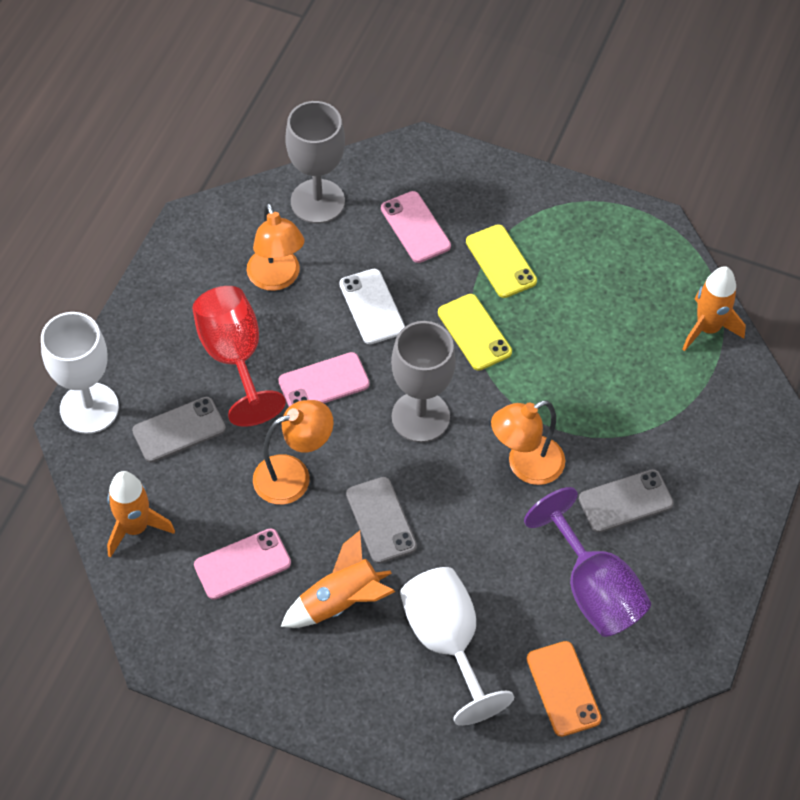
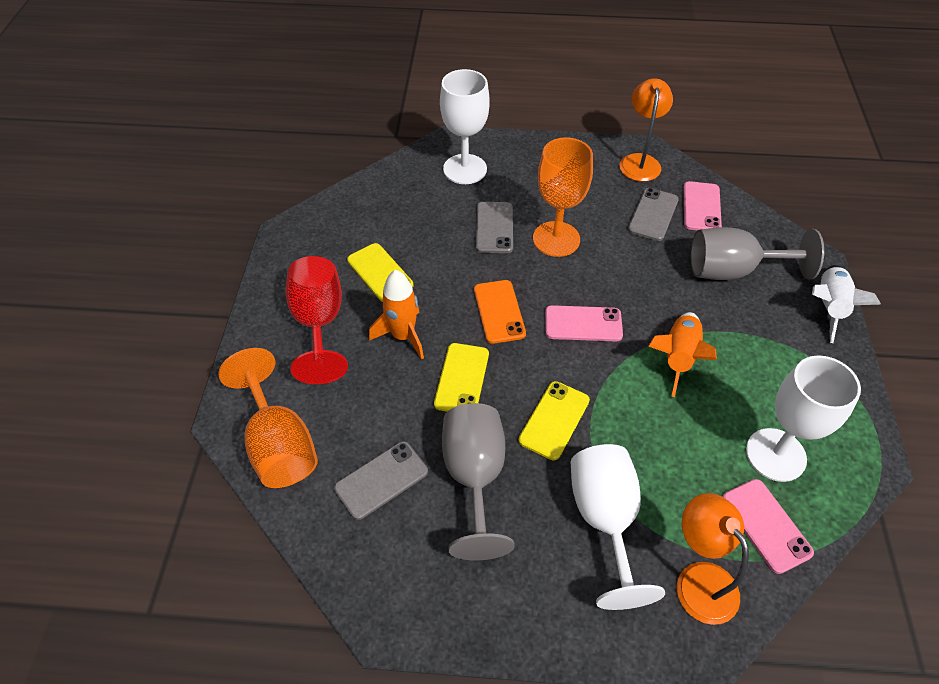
orange goblet: none = 0 -> [218,348,318,488] [533,137,593,257] = 2
orange lamp: [247,203,305,291] [253,400,334,505] [491,401,565,485] = 3 -> [619,78,673,182] [677,493,749,625] = 2
orange rocket: [107,471,175,558] [281,531,395,628] [683,266,746,351] = 3 -> [369,270,424,360] [648,312,717,397] = 2
purple goblet: [524,487,651,637] = 1 -> none = 0
white goblet: [41,312,119,434] [400,567,514,726] = 2 -> [440,69,490,184] [571,444,665,610] [746,355,861,482] = 3
white phone: [339,269,405,344] = 1 -> none = 0
white rocket: none = 0 -> [812,265,881,343] = 1
yellow phone: [438,294,512,371] [466,224,537,298] = 2 -> [347,243,413,302] [434,343,489,412] [519,381,590,460] = 3

